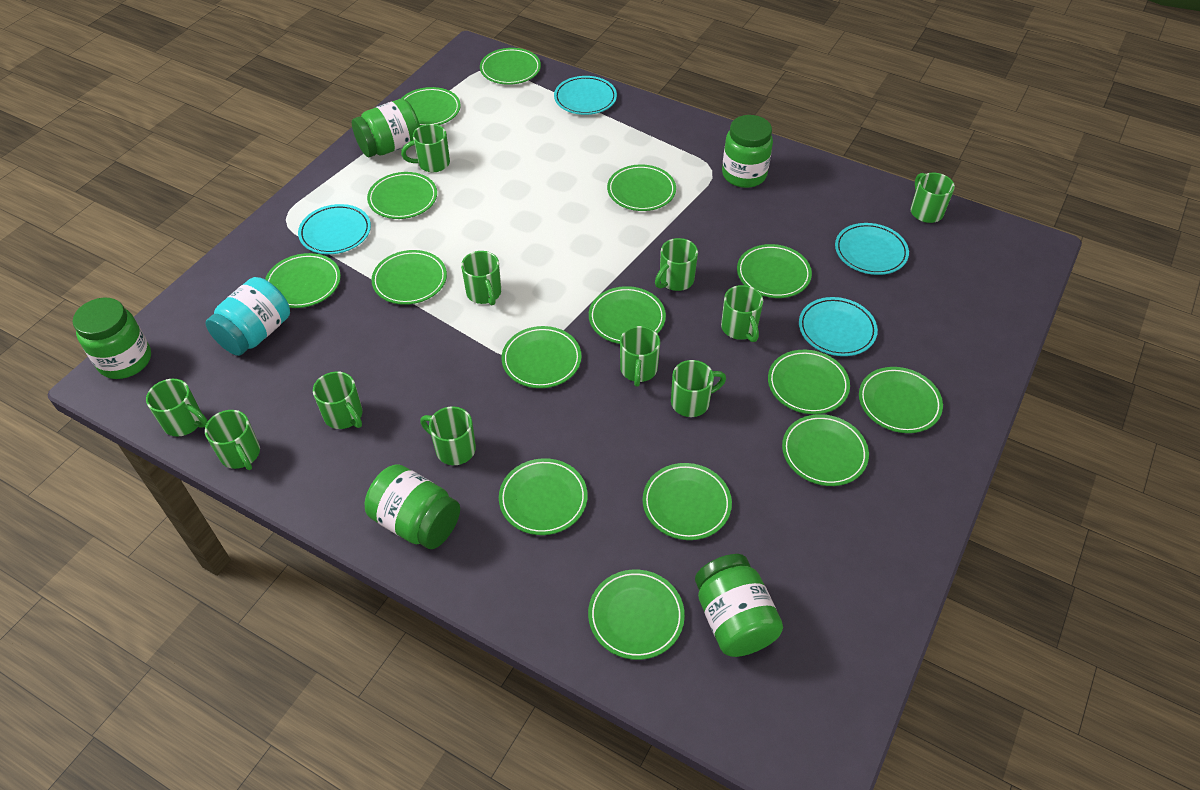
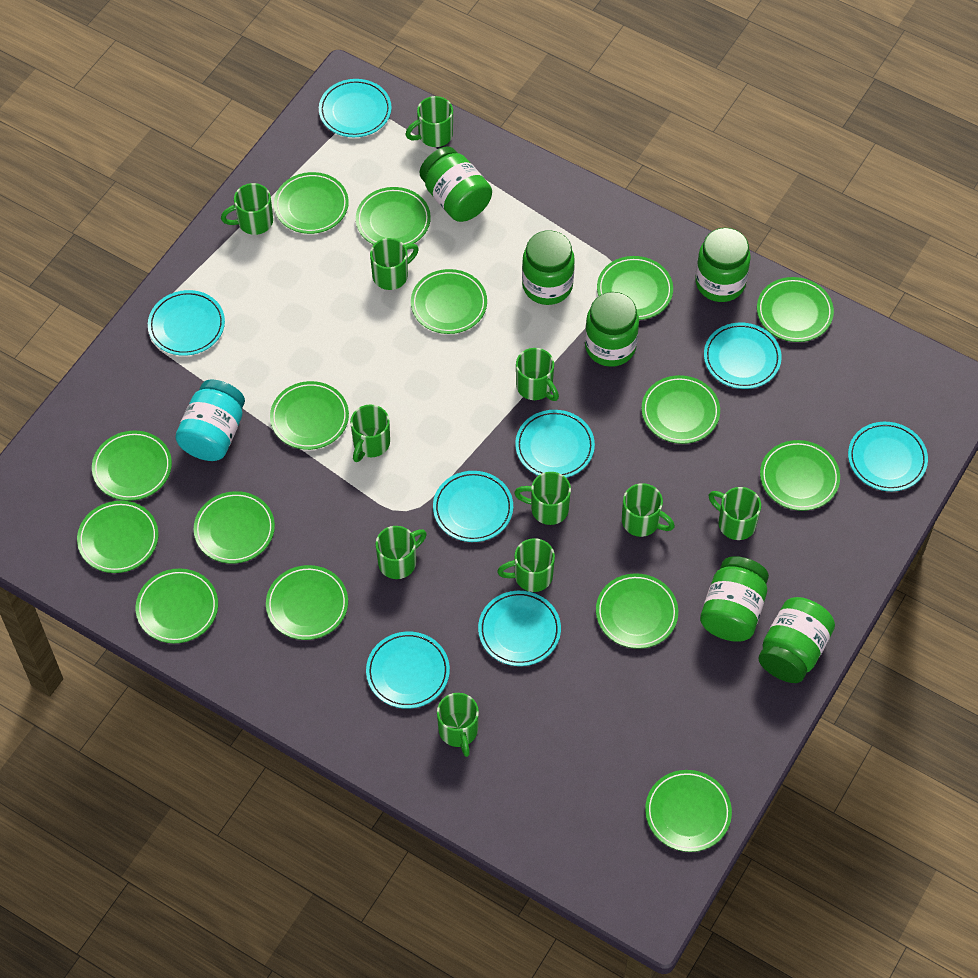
green jar: [73,298,151,379] [352,99,420,157] [365,464,460,549] [695,554,783,657] [722,115,773,188] = 5 -> [420,146,492,222] [522,230,575,305] [585,292,639,367] [695,228,751,302] [700,556,769,642] [758,597,835,683] = 6
turquoise plate: [298,204,371,254] [554,76,617,115] [799,297,878,356] [835,223,909,275] = 4 -> [148,290,225,356] [319,79,392,137] [366,632,450,709] [433,471,513,542] [478,591,561,666] [515,410,595,478] [704,322,782,389] [848,422,928,491] = 8

